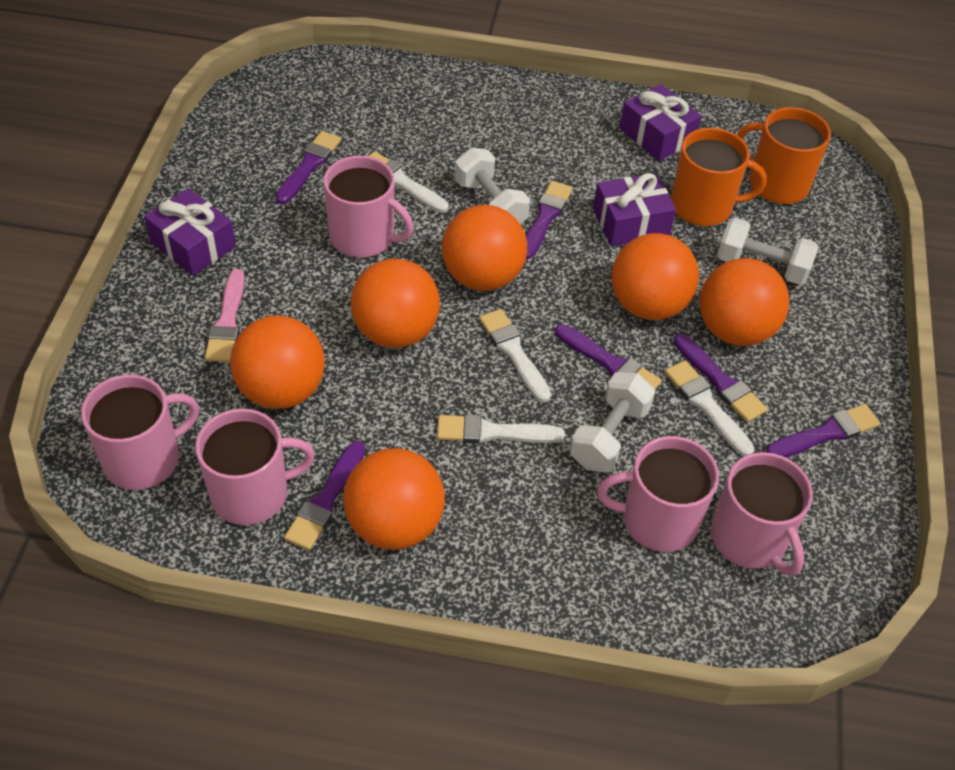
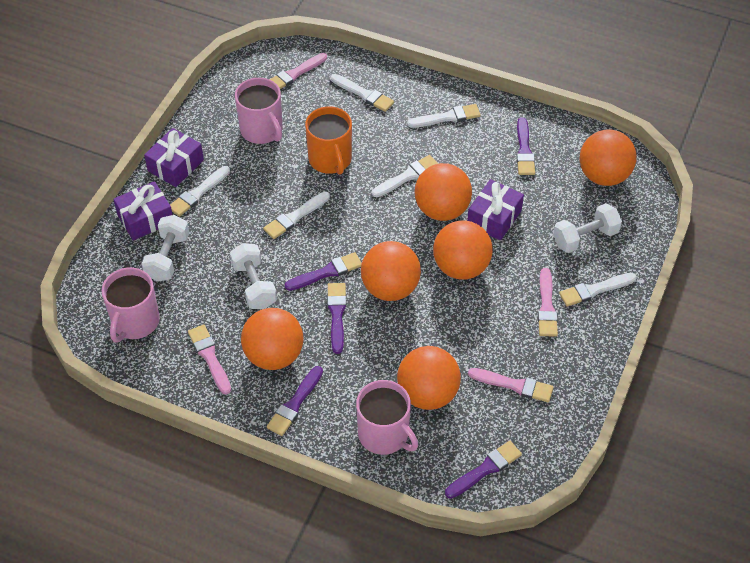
orange mug: [671,128,767,226] [737,107,831,204] = 2 -> [305,107,352,175] = 1
pink brush: [205,269,245,362] = 1 -> [188,325,231,395] [270,53,327,89] [468,368,554,402] [538,268,558,337] = 4
pink mug: [81,375,199,490] [195,408,315,525] [324,156,414,258] [597,436,719,552] [711,452,813,576] = 5 -> [102,268,160,342] [235,78,283,144] [356,380,418,455] = 3
purple brush: [275,131,341,204] [284,441,365,550] [526,181,573,259] [555,324,662,389] [674,333,767,423] [766,404,880,457] = 6 -> [267,366,323,436] [285,252,362,291] [327,283,346,354] [445,441,522,499] [516,117,535,175] = 5
white brush: [369,151,449,213] [437,414,565,443] [479,309,551,403] [665,360,754,456] = 4 -> [170,166,230,217] [263,192,330,239] [331,74,394,112] [372,155,438,197] [407,104,481,128] [559,273,637,306] = 6

